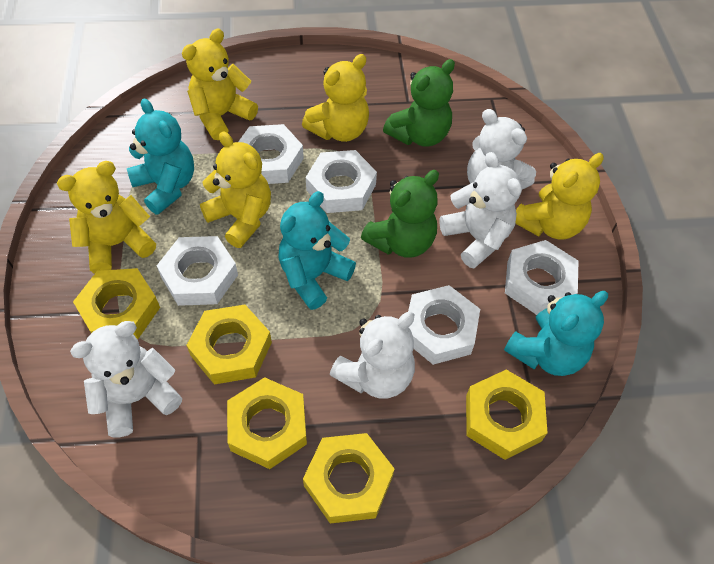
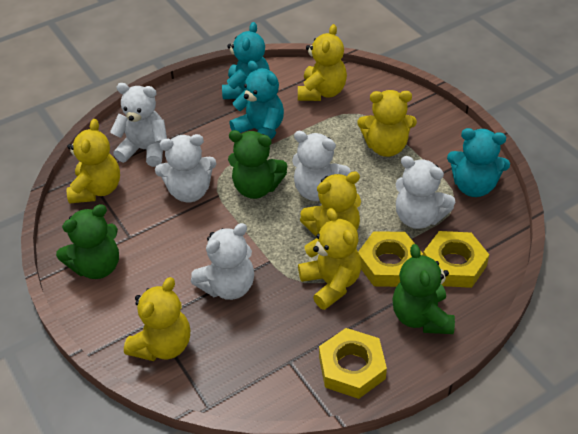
green teddy bear: [361,170,439,258] [383,59,455,147] = 2 -> [56,204,119,279] [228,130,287,199] [392,244,455,334] = 3
white nut: [157,236,238,306] [238,124,304,184] [306,150,377,213] [408,285,480,365] [505,240,578,315] = 5 -> none = 0
white teddy bear: [70,321,182,437] [330,312,415,398] [439,152,522,268] [467,109,536,190] = 4 -> [110,83,167,167] [155,134,216,203] [191,223,254,300] [292,131,351,201] [396,156,455,229] = 5
yellow nut: [73,268,160,339] [186,305,272,384] [227,377,307,469] [303,433,394,524] [466,370,548,460] = 5 -> [319,328,387,399] [358,231,423,287] [423,231,489,288] = 3
yellow teddy bear: [57,161,156,274] [182,29,258,140] [200,132,271,248] [302,54,369,142] [515,153,603,240] = 5 -> [67,119,120,204] [124,277,190,361] [298,24,347,101] [298,208,362,310] [300,171,361,236] [358,90,417,157] = 6

